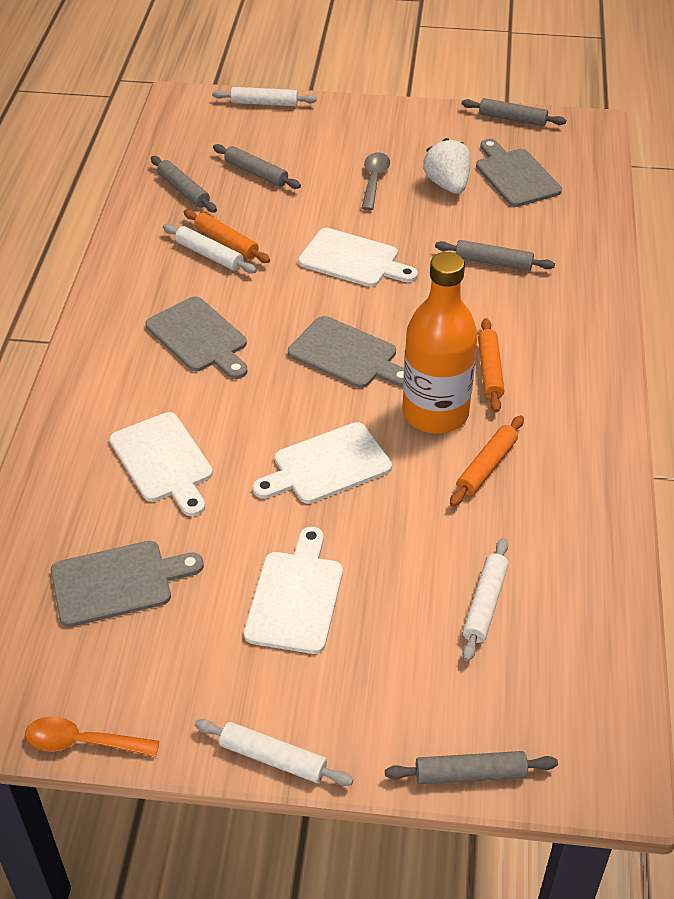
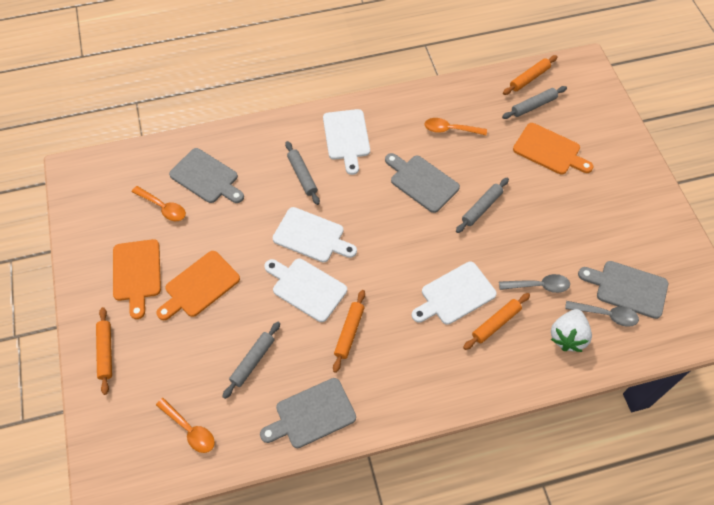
grey rolling pin: [151,156,217,213] [213,144,301,189] [385,751,558,785] [435,240,555,271] [462,98,566,126] = 5 -> [222,322,280,399] [285,141,320,205] [456,178,509,233] [502,86,567,119] = 4
grey spoon: [362,152,390,210] = 1 -> [499,274,570,293] [565,301,639,327] = 2
orange bottle: [402,252,478,433] = 1 -> none = 0
orange cutting board: none = 0 -> [113,239,161,319] [156,251,240,320] [513,123,593,175] = 3
orange rolling pin: [184,209,270,263] [450,415,524,506] [478,318,504,413] = 3 -> [96,307,112,395] [333,290,365,373] [463,293,530,350] [503,55,558,95] = 4
orange spoon: [25,716,159,757] = 1 -> [132,186,186,221] [156,398,215,453] [425,118,487,135] = 3
white rolling pin: [163,224,257,274] [195,719,354,786] [212,87,317,107] [462,538,509,662] = 4 -> none = 0

